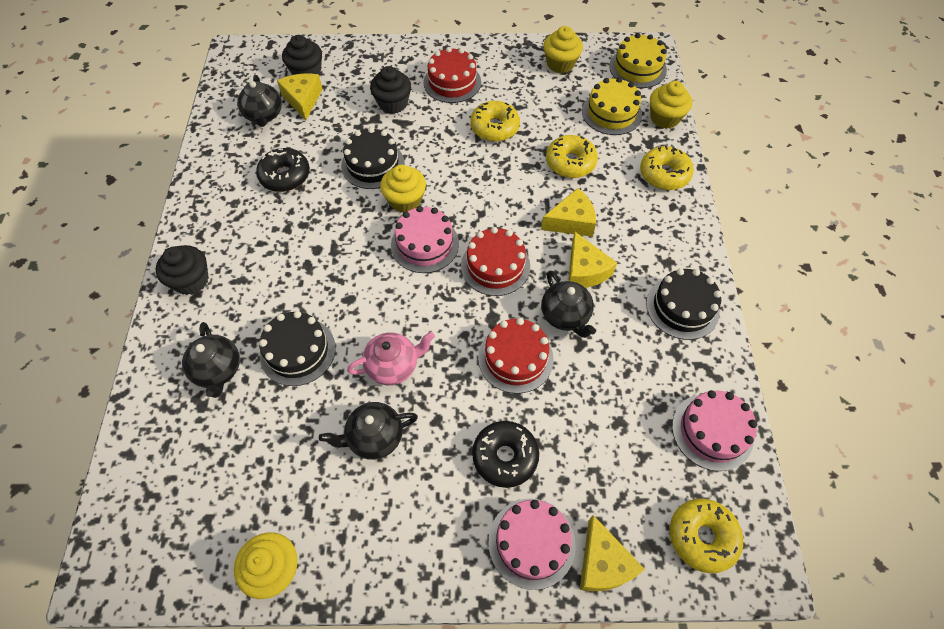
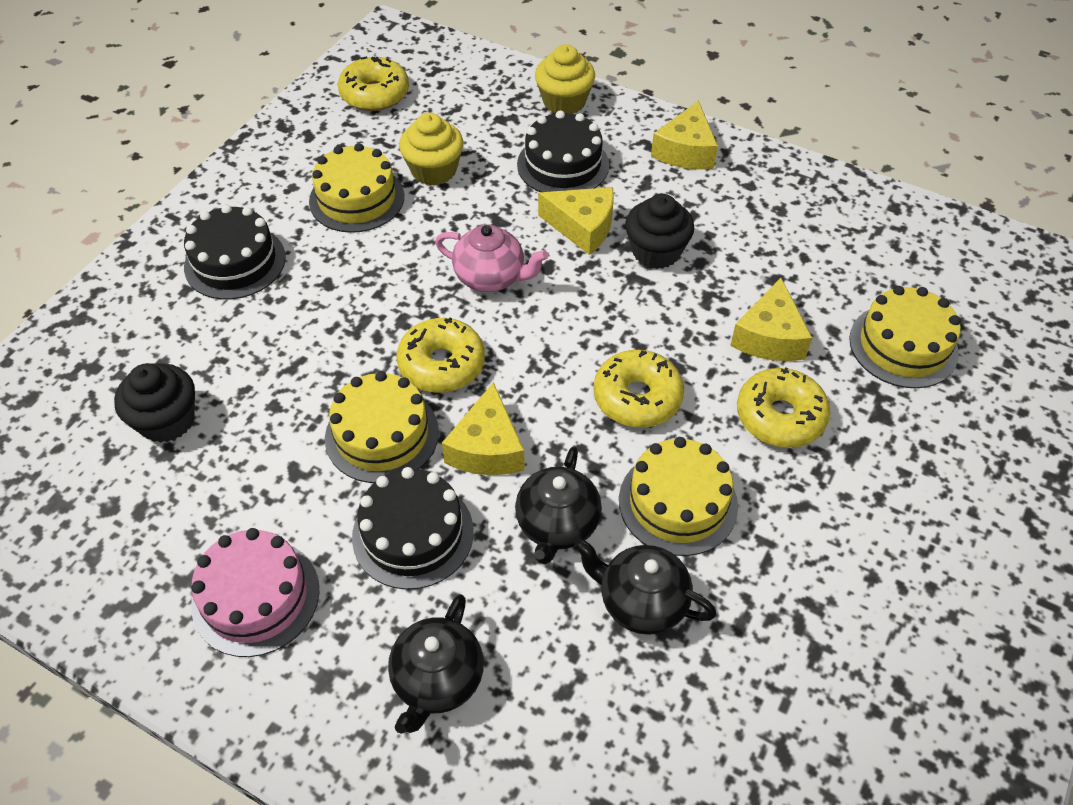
black cupcake: [156,245,209,295] [282,35,322,75] [370,66,411,114] = 3 -> [114,363,195,443] [625,194,694,269] = 2
black donut: [256,148,310,192] [472,421,539,488] = 2 -> none = 0
black teapot: [182,322,240,398] [237,75,282,127] [319,402,418,460] [541,271,596,338] = 4 -> [388,594,484,734] [515,446,602,564] [574,538,717,635] = 3
pink cake: [391,206,459,273] [489,498,576,590] [672,390,757,471] = 3 -> [191,528,319,657] = 1
red cake: [424,47,481,103] [461,227,530,296] [478,318,554,394] = 3 -> none = 0
yellow cake: [582,77,642,135] [609,33,667,88] = 2 -> [309,143,404,233] [325,371,439,483] [619,437,738,556] [849,286,961,388] = 4
yellow cupcake: [234,532,298,599] [380,165,426,213] [543,26,583,73] [650,81,692,129] = 4 -> [399,113,463,185] [535,45,595,114] = 2

